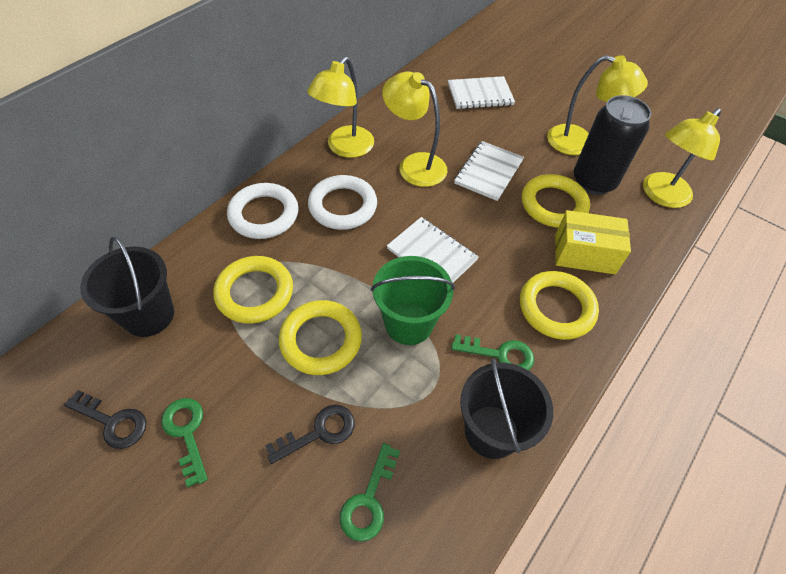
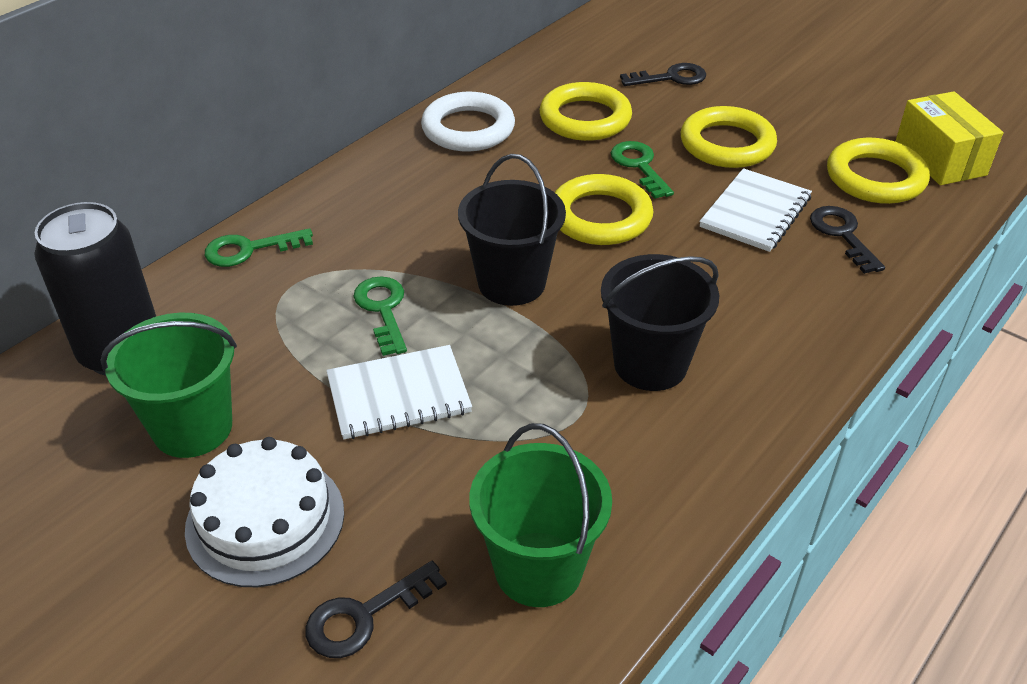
black key: [64,390,146,449] [265,405,355,464] = 2 -> [306,561,447,658] [620,63,706,86] [810,206,885,274] = 3
green bucket: [371,256,455,345] = 1 -> [101,313,237,458] [469,423,612,607] = 2
white cake: none = 0 -> [185,437,344,587] = 1
white notebook: [387,217,479,283] [448,76,515,109] [454,141,524,201] = 3 -> [326,345,472,440] [699,168,812,252] = 2
white ring: [227,183,298,239] [308,175,377,230] = 2 -> [421,92,515,152] = 1
yellow lamp: [307,56,374,158] [382,72,447,187] [547,55,648,155] [643,108,721,208] = 4 -> none = 0

